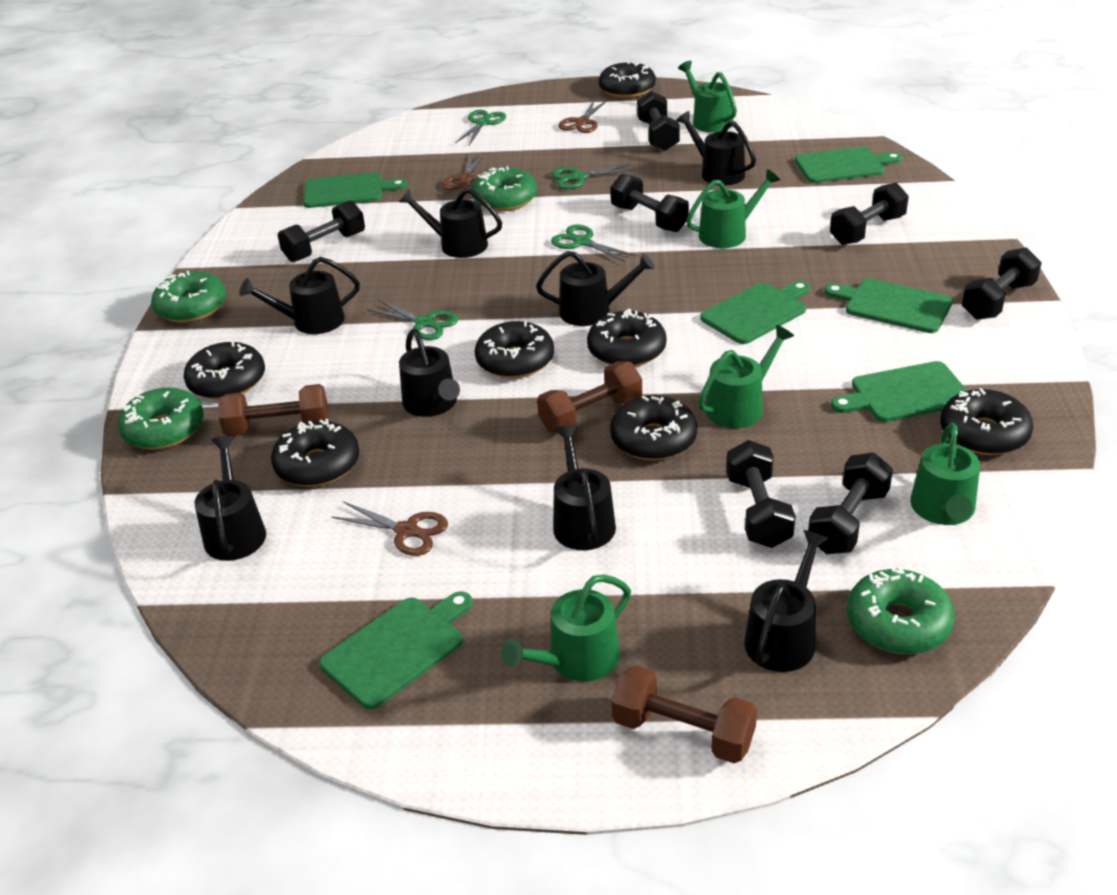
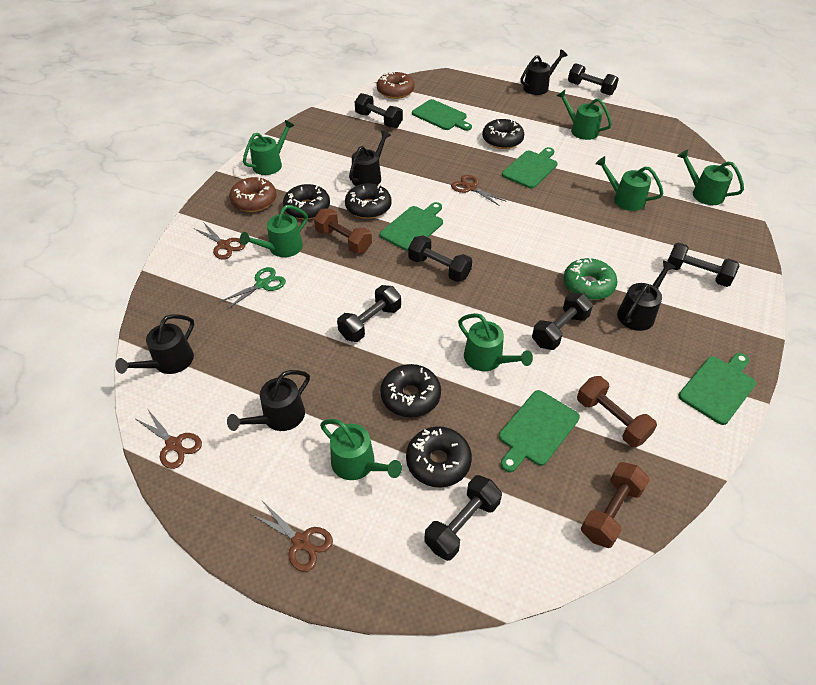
black donut: [184,341,265,400] [271,419,360,487] [475,321,554,378] [587,309,666,367] [599,61,656,98] [610,395,697,461] [940,388,1033,455] = 7 -> [283,184,330,219] [345,183,392,219] [380,364,441,417] [406,426,472,488] [482,119,524,149] = 5
black watering can: [194,436,266,561] [239,257,360,334] [399,188,502,258] [399,329,460,417] [536,251,655,326] [553,424,616,550] [676,111,756,185] [744,530,829,672] = 8 -> [115,314,194,374] [227,370,310,431] [349,130,391,186] [521,49,568,95] [617,261,676,331] = 5
brown donut: none = 0 -> [229,177,276,212] [377,71,415,99] = 2
brown scissors: [331,501,448,556] [442,152,485,190] [558,99,608,133] = 3 -> [134,410,202,469] [194,222,245,259] [251,501,333,572] [451,175,505,206] = 4
green cutting board: [303,172,407,208] [320,591,473,710] [700,281,810,344] [795,147,902,183] [824,279,953,333] [831,361,967,422] = 6 -> [380,202,443,251] [412,99,472,131] [499,390,580,472] [502,147,558,189] [678,353,756,425] = 5
green donut: [118,388,204,450] [151,271,226,323] [471,166,537,211] [847,566,955,654] = 4 -> [563,258,618,300] = 1
green scissors: [367,300,458,340] [455,110,506,145] [551,164,635,189] [551,224,636,262] = 4 -> [219,267,286,310] = 1
green watering can: [501,575,631,682] [678,61,737,133] [686,169,780,248] [698,325,794,428] [910,423,980,525] = 5 -> [240,205,308,257] [243,120,295,175] [320,419,402,480] [458,313,533,371] [557,90,612,140] [595,156,663,211] [677,149,744,205] = 7

